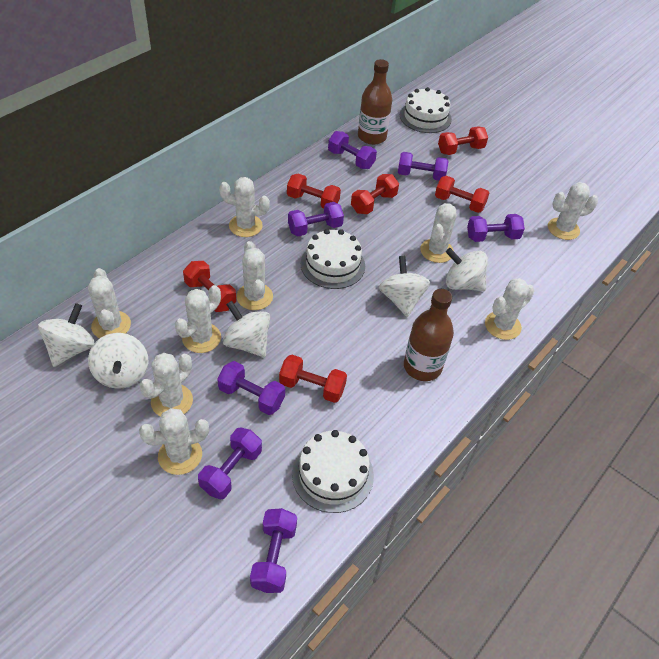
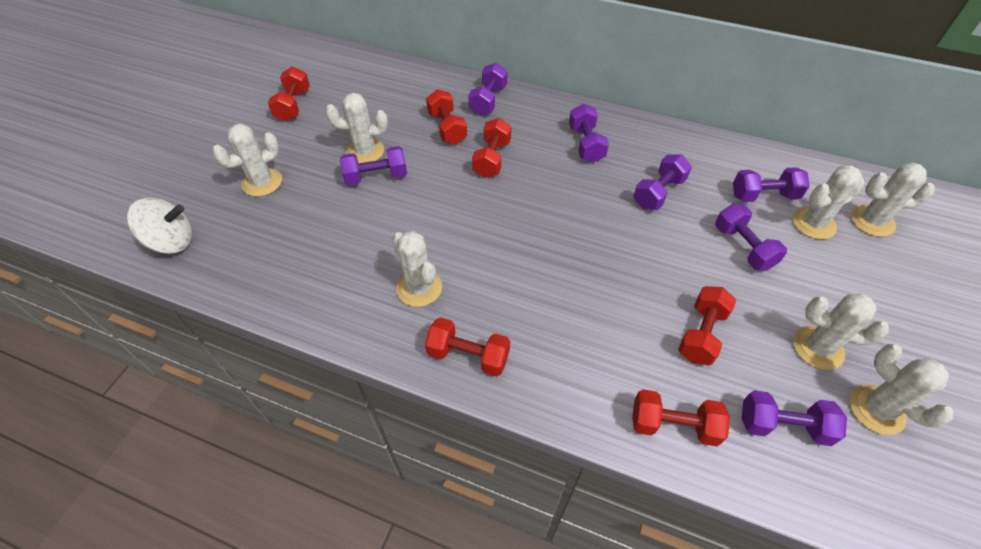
brown bottle: [358,59,392,145] [404,289,454,381] = 2 -> none = 0
white cactus: [88,268,131,338] [139,353,193,417] [139,408,209,475] [175,285,221,353] [219,177,270,237] [236,241,273,310] [420,203,456,263] [485,278,535,340] [548,182,598,240] = 9 -> [212,124,282,197] [325,93,388,163] [392,231,442,307] [792,165,865,239] [793,294,889,370] [849,344,953,435] [851,163,935,237] = 7
white cake: [292,430,374,513] [301,229,365,289] [400,87,452,133] = 3 -> none = 0
white spinning top: [38,303,95,367] [88,333,148,389] [223,301,270,357] [379,256,430,317] [446,248,488,291] = 5 -> [127,198,192,254] = 1

